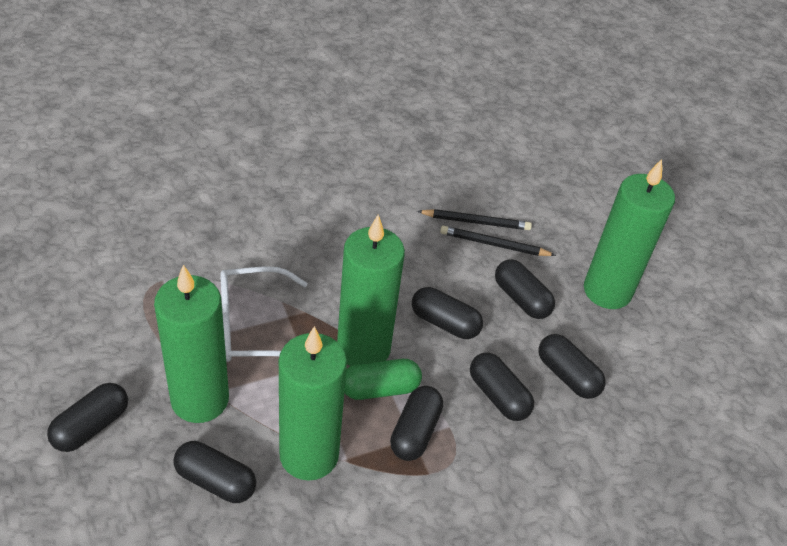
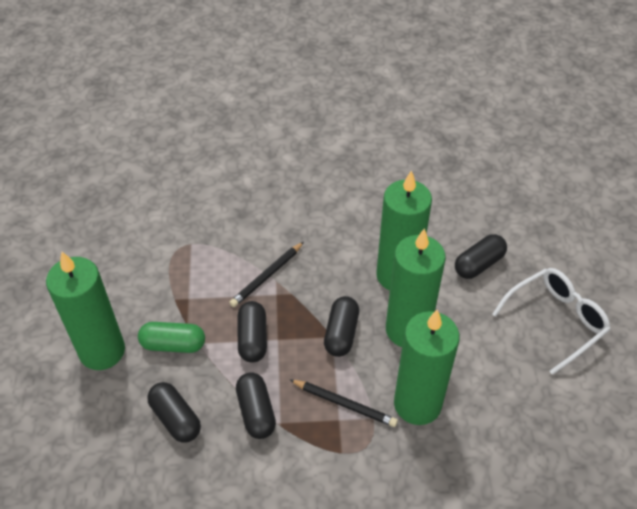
black capsule: [47,383,128,452] [173,441,256,503] [390,386,443,461] [412,287,483,339] [470,353,534,421] [495,259,555,319] [539,334,606,399] = 7 -> [147,382,201,443] [236,372,276,439] [238,301,267,362] [324,296,359,357] [455,234,507,279] = 5

